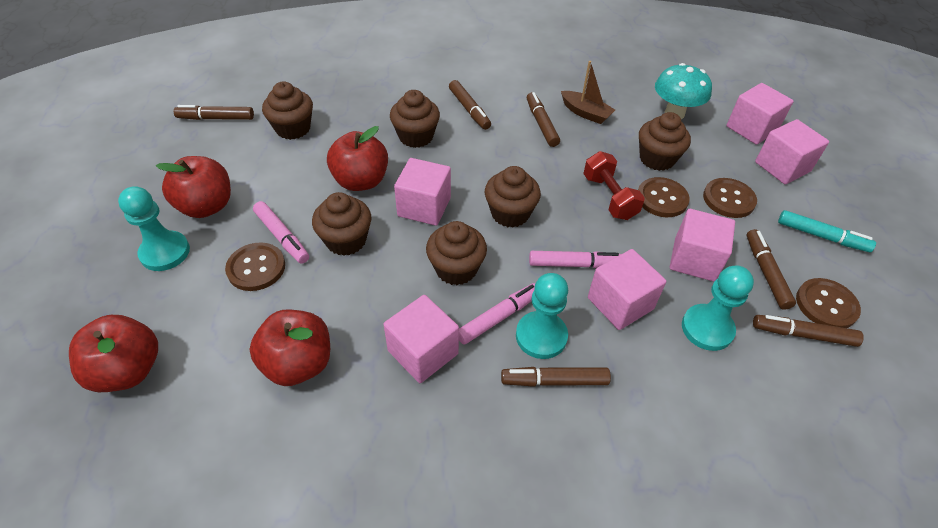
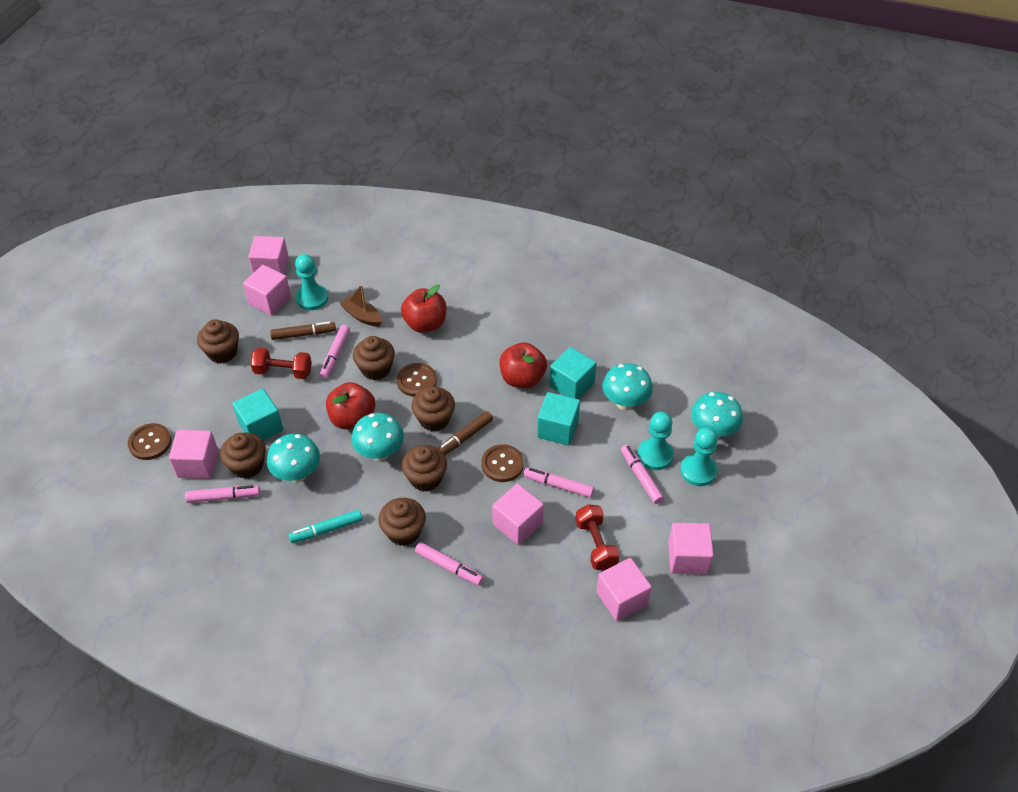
brown button: [225,242,285,291] [638,177,690,217] [703,178,757,218] [796,278,861,328] = 4 -> [128,423,172,460] [397,363,437,397] [481,444,524,482] = 3
brown marker: [174,105,254,120] [449,80,491,130] [501,367,611,387] [527,92,560,147] [747,229,796,310] [753,315,864,347] = 6 -> [270,322,336,340] [438,411,493,455] = 2
pink marker: [253,201,309,264] [459,283,535,345] [529,251,621,268] = 3 -> [185,485,260,503] [320,325,350,378] [415,542,484,585] [524,467,594,498] [621,444,664,504] = 5
red apple: [69,315,158,392] [156,156,231,218] [249,310,330,386] [327,126,388,191] = 4 -> [326,382,375,430] [401,285,446,333] [500,342,547,388] = 3
red dumbbell: [583,151,645,220] = 1 -> [250,348,312,379] [575,504,620,570] = 2
turquoise cube: none = 0 -> [232,389,283,440] [537,392,580,445] [549,347,597,399] = 3
turquoise mushroom: [655,63,712,119] = 1 -> [267,434,320,483] [351,413,404,461] [602,363,653,410] [691,392,743,438] = 4

